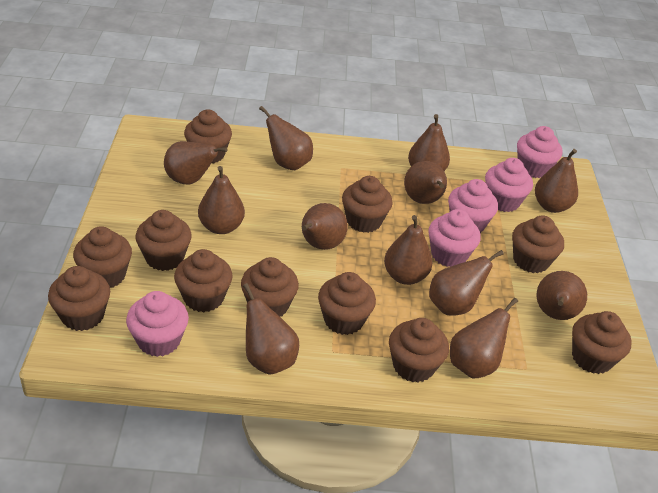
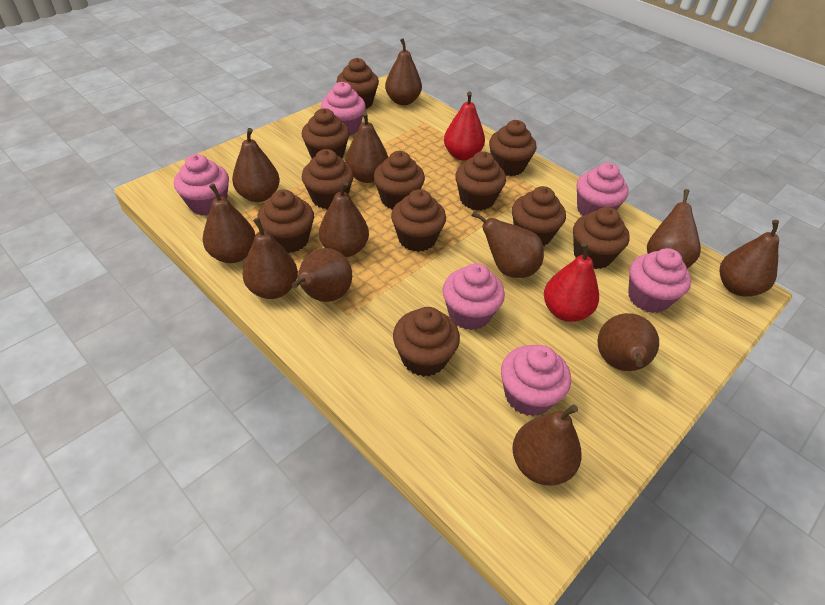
pink cupcake: [126,291,189,357] [428,209,481,267] [448,179,498,233] [485,158,533,212] [517,126,563,178] = 5 -> [174,154,229,216] [321,82,366,136] [443,263,505,330] [501,345,571,416] [577,163,629,216] [628,248,691,313] = 6
red pear: none = 0 -> [444,91,485,160] [544,243,599,322] = 2

